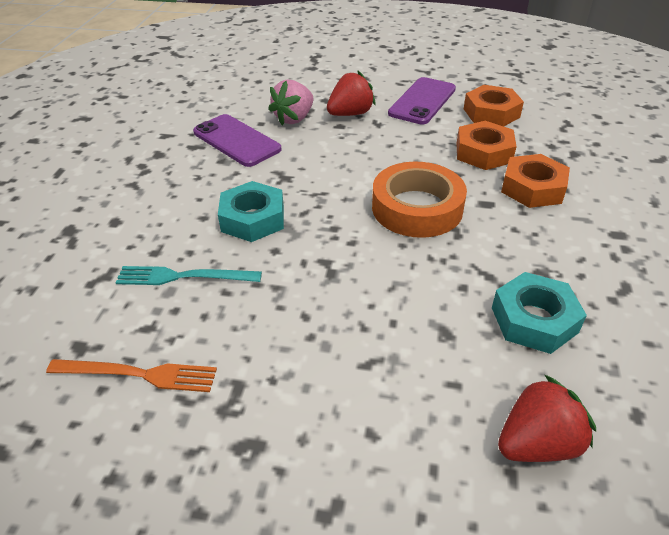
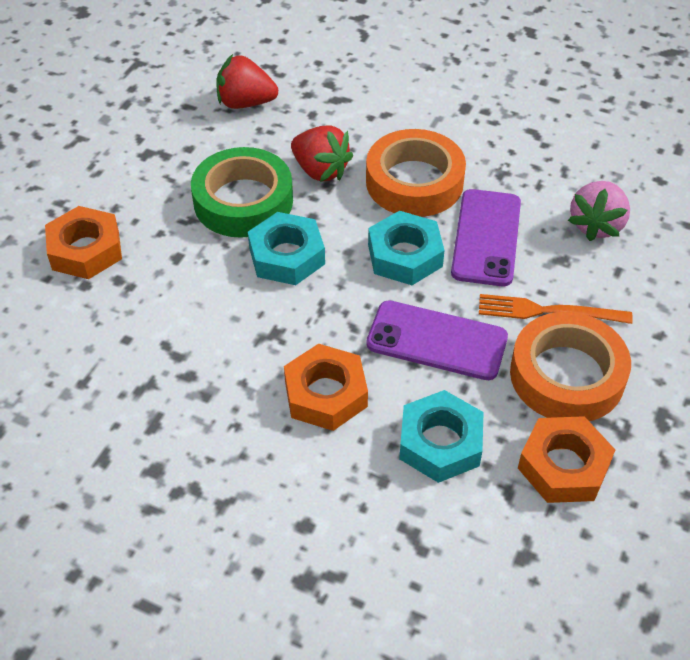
green tape: none = 0 -> [191,147,293,238] = 1
orange tape: [372,162,467,238] = 1 -> [366,129,466,217] [510,312,631,421] = 2
turquoise fork: [115,266,262,285] = 1 -> none = 0
turquoise nut: [218,181,284,242] [492,272,587,354] = 2 -> [248,212,325,285] [368,211,445,285] [399,390,483,483] = 3

